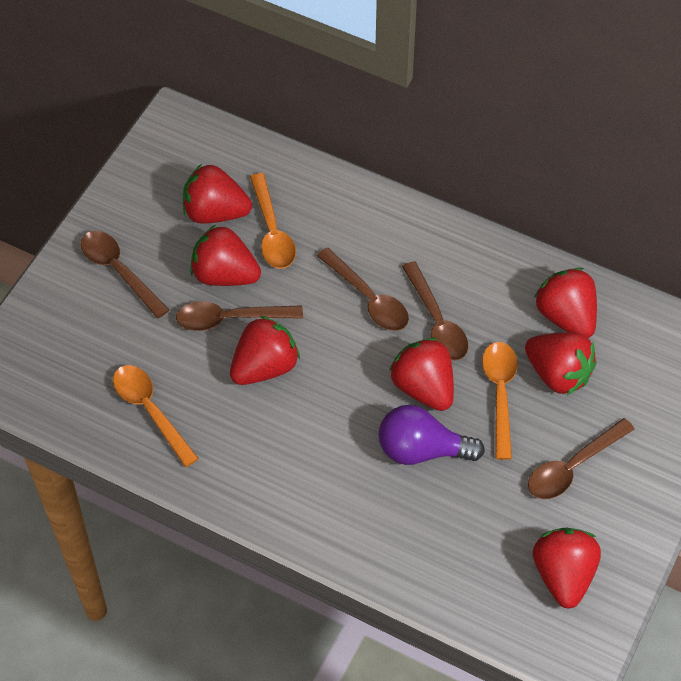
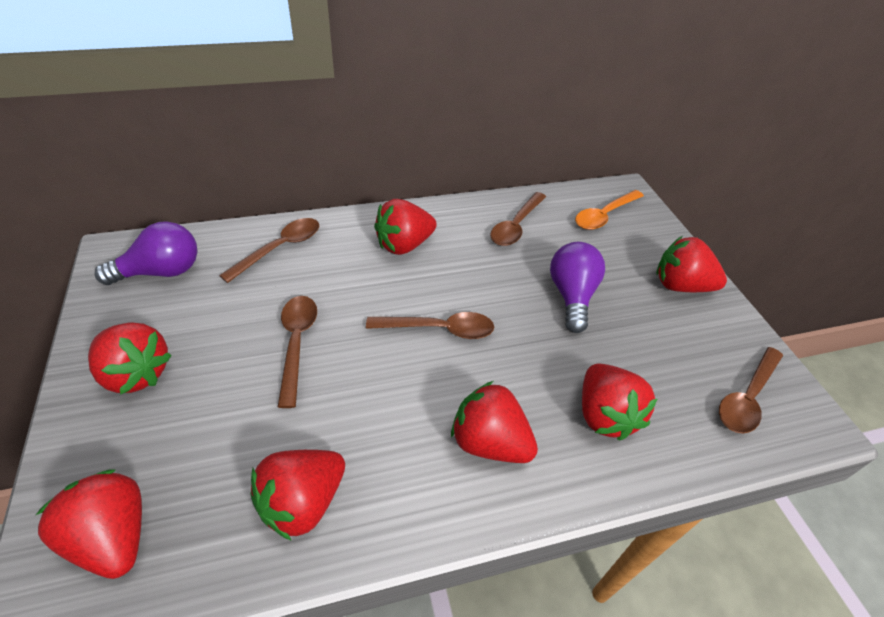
orange spoon: [113,365,199,467] [250,173,296,269] [482,342,518,460] = 3 -> [575,190,644,230] = 1
purple light bulb: [379,405,485,465] = 1 -> [95,221,198,285] [550,242,605,333] = 2

